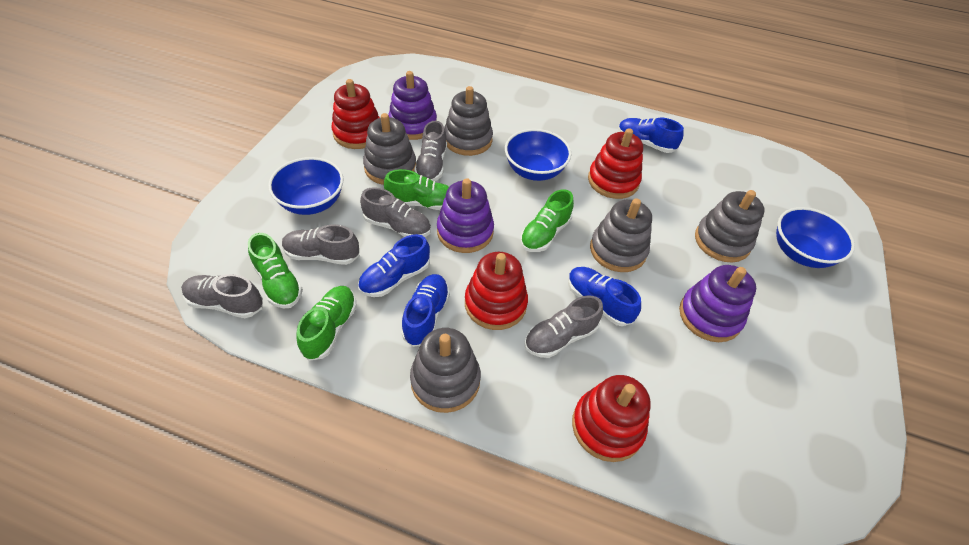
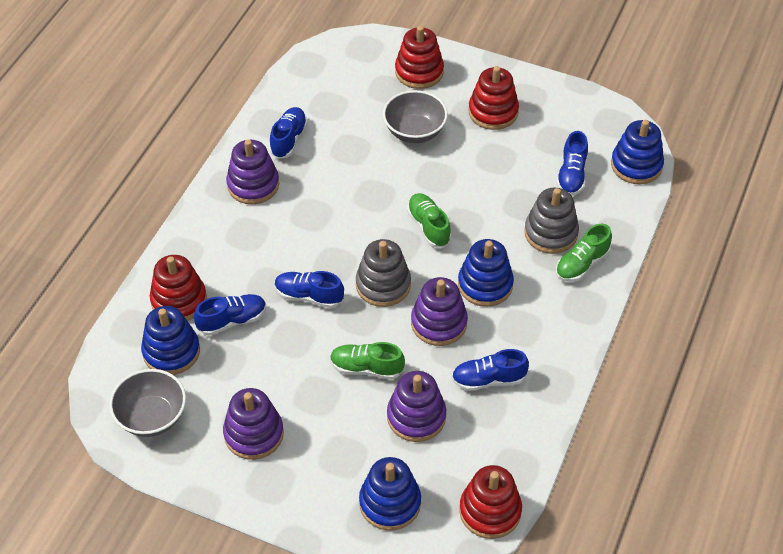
blue bowl: [268,157,344,215] [505,129,571,181] [776,207,855,268] = 3 -> none = 0
blue shoe: [358,234,430,297] [401,274,450,347] [568,267,641,326] [618,118,684,153] = 4 -> [194,294,266,335] [269,107,308,159] [275,271,344,308] [452,349,529,391] [557,131,588,196] = 5
blue stacking toy: none = 0 -> [141,306,200,375] [359,457,421,531] [458,239,514,307] [611,120,664,184] = 4
green shoe: [248,233,303,309] [296,286,357,361] [384,169,449,210] [520,189,574,252] = 4 -> [330,342,405,379] [407,193,451,247] [556,224,612,282] = 3
grey bowl: none = 0 -> [109,369,186,437] [383,90,448,143] = 2
grey shoe: [181,274,263,318] [282,224,359,265] [360,187,431,237] [414,121,447,182] [524,295,603,358] = 5 -> none = 0
grey stacking toy: [363,113,416,185] [410,328,481,413] [444,86,493,156] [590,198,652,272] [695,190,765,262] = 5 -> [356,239,411,307] [524,188,579,254] = 2
purple stacking toy: [388,71,437,140] [437,178,494,253] [679,265,756,342] = 3 -> [223,388,284,460] [226,139,279,204] [387,371,446,442] [411,277,468,346] = 4

